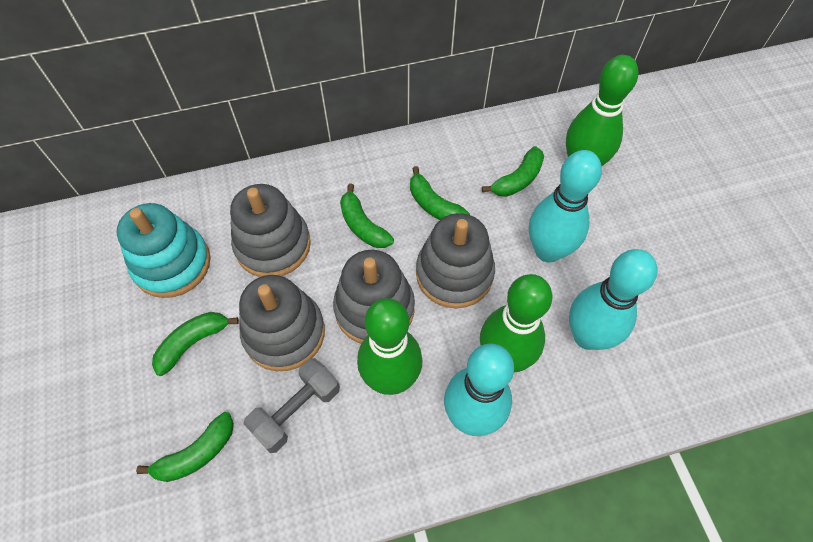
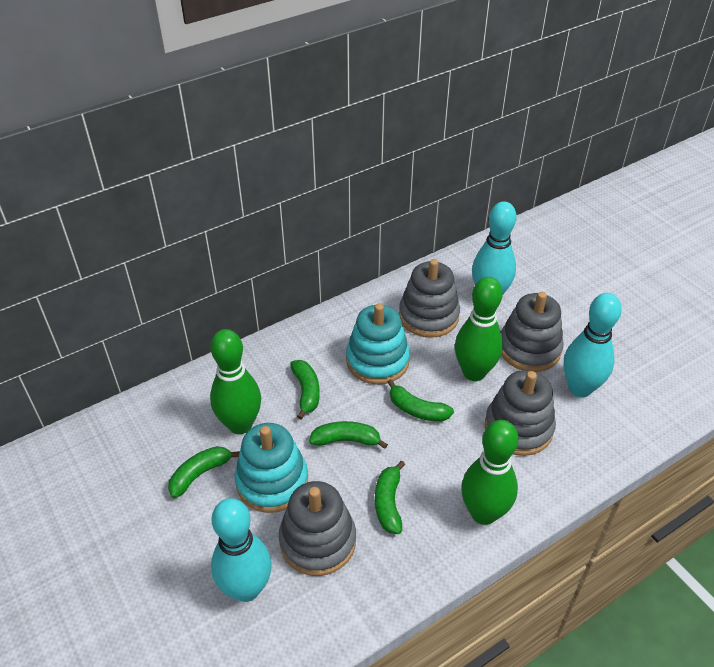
grey dumbbell: [243,358,340,453] = 1 -> none = 0
turquoise stacking toy: [117,203,211,298] = 1 -> [235,423,308,513] [346,303,410,385] = 2

